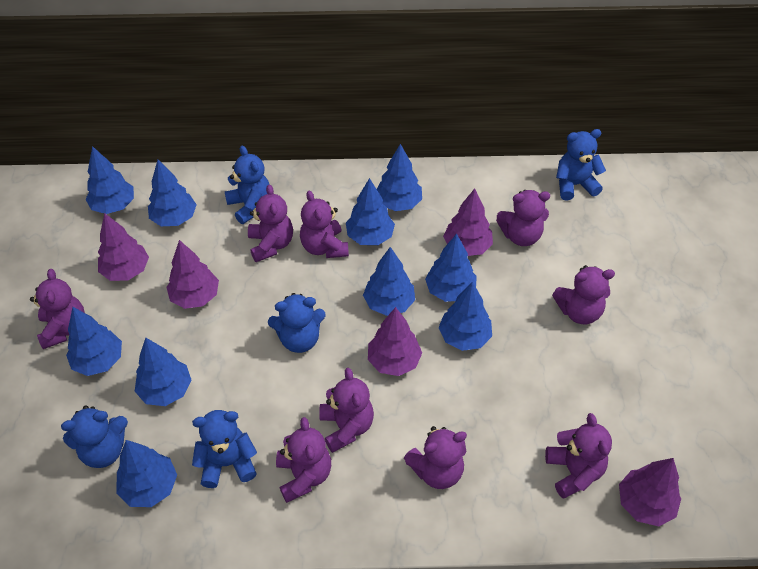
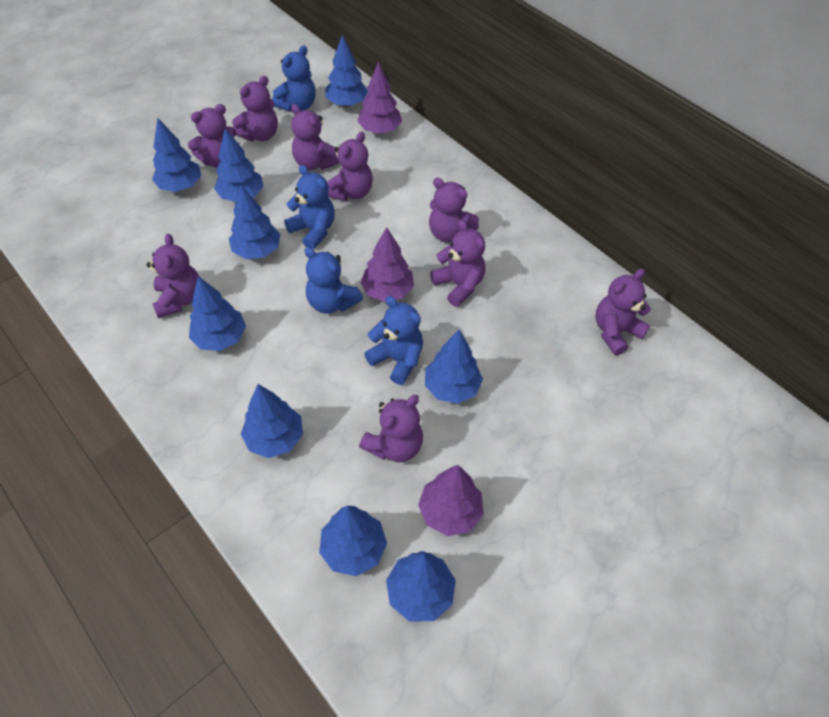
blue teddy bear: [61,405,128,468] [192,410,257,488] [225,146,269,224] [268,293,326,353] [556,129,606,200] = 5 -> [272,45,316,111] [284,165,335,249] [305,247,363,314] [364,296,423,385] = 4
blue tree: [66,307,122,376] [85,146,134,214] [116,440,177,507] [135,338,192,406] [148,160,197,226] [346,178,395,245] [363,247,415,316] [377,144,422,211] [425,234,477,302] [438,282,492,351] = 10 -> [152,118,201,192] [189,276,246,351] [214,128,263,202] [229,185,281,259] [241,384,303,458] [319,506,387,576] [325,35,368,107] [386,551,456,621] [425,330,483,404] = 9
purple tree: [98,213,149,281] [166,240,219,309] [368,307,422,376] [443,188,493,256] [619,458,681,526] = 5 -> [357,61,402,134] [361,227,414,302] [418,465,484,536] = 3

